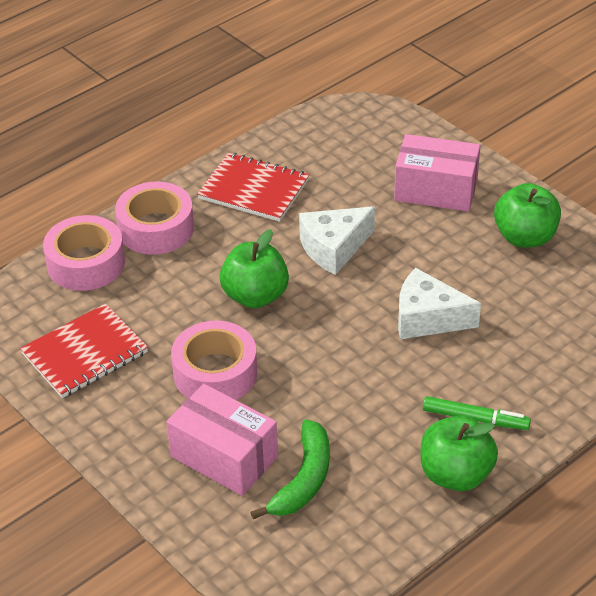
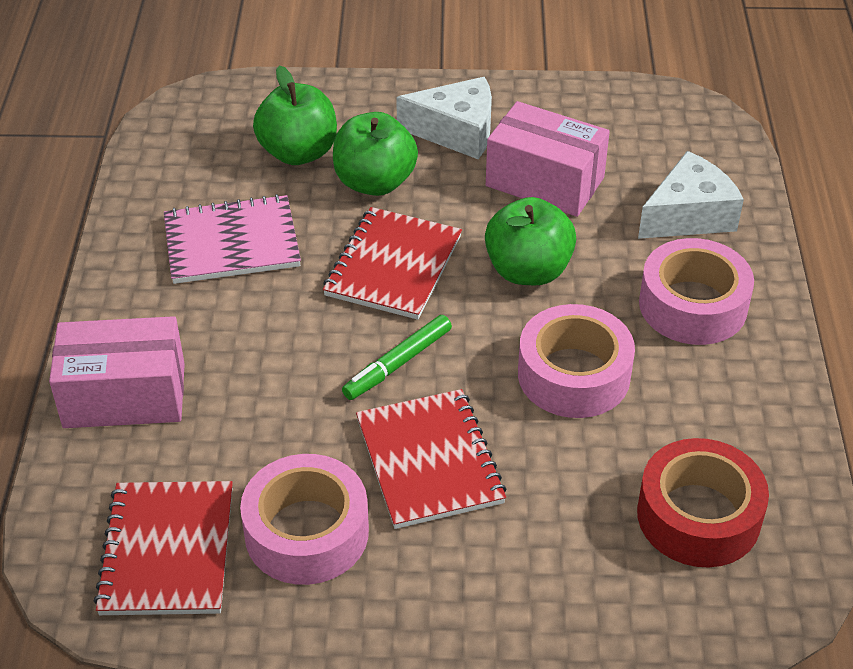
green banana: [250,419,330,519] = 1 -> none = 0
pink notebook: none = 0 -> [164,194,301,284] = 1
red notebook: [20,304,148,398] [197,152,309,222] = 2 -> [94,481,233,615] [323,207,462,320] [356,389,507,529] = 3
red tape: none = 0 -> [637,438,769,567] = 1

